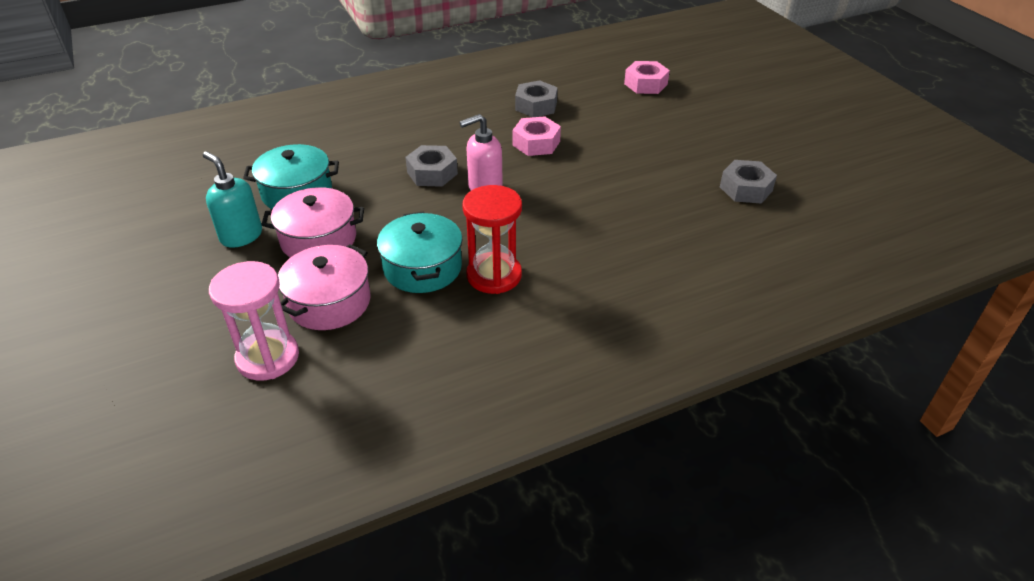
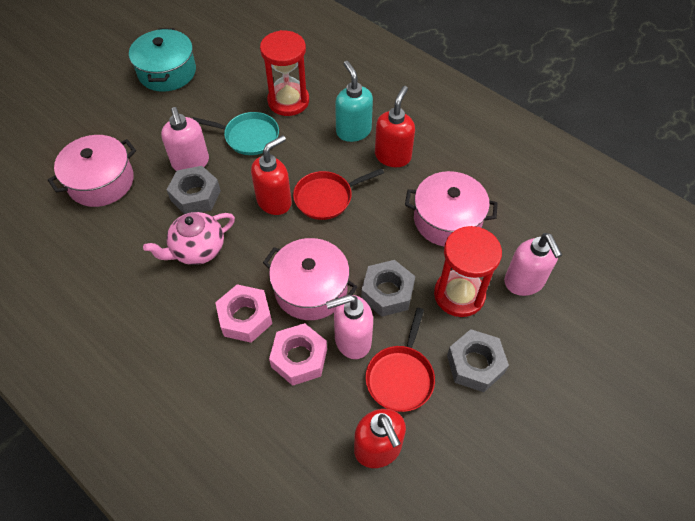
pink hourglass: [209,261,299,381] = 1 -> none = 0
pink pot: [261,187,364,258] [278,244,370,330] = 2 -> [48,135,136,207] [263,238,357,320] [405,171,498,246] = 3
pink soap dispenser: [460,114,503,191] = 1 -> [161,107,209,171] [326,294,373,359] [504,233,562,296] = 3
pink teapot: none = 0 -> [143,212,235,265] = 1
red hourglass: [463,185,522,294] = 1 -> [260,30,309,116] [434,226,502,317] = 2
red pan: none = 0 -> [293,168,384,220] [365,308,435,412] = 2
red soap dispenser: none = 0 -> [251,135,292,215] [354,409,406,468] [375,86,415,167] = 3
turquoise pan: none = 0 -> [192,112,279,155] = 1
turquoise pot: [243,144,339,209] [377,211,463,293] = 2 -> [129,28,196,92] = 1

